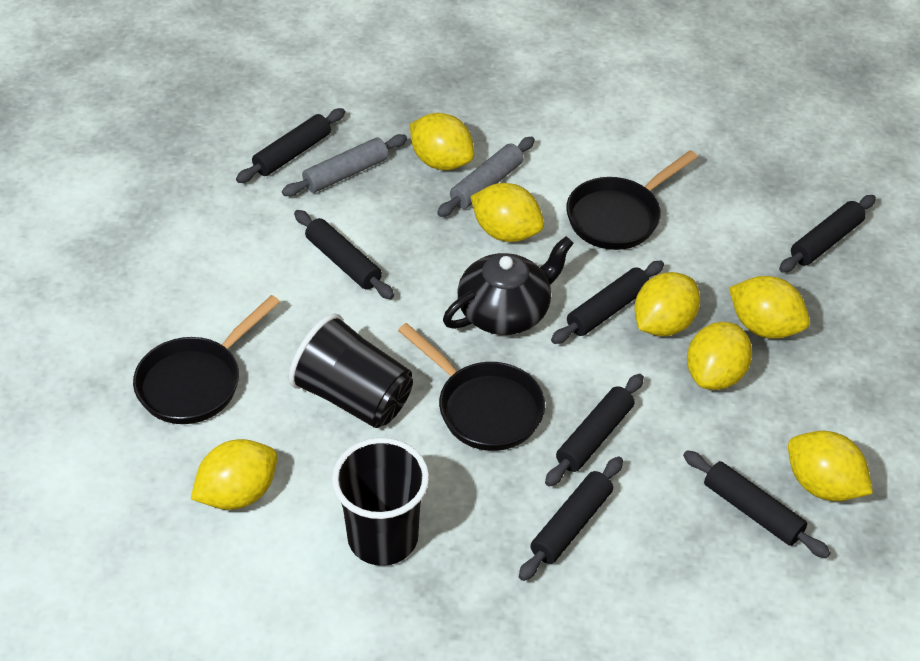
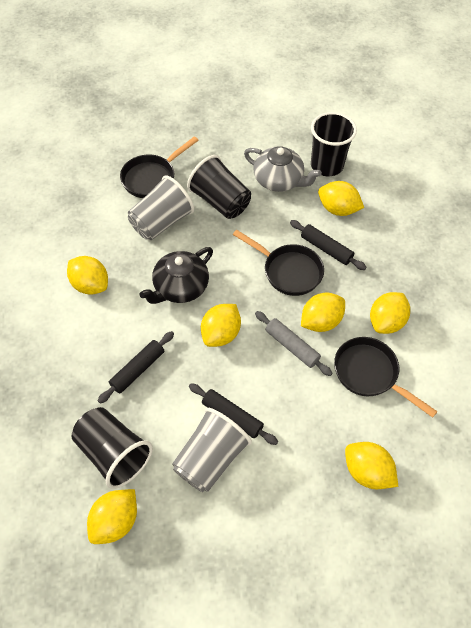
black cup: [289,313,413,428] [332,438,429,566] = 2 -> [71,407,153,489] [187,155,251,219] [311,112,357,176] = 3
black rolling pin: [236,108,345,183] [294,210,394,299] [519,457,623,581] [545,374,644,487] [551,261,664,344] [683,450,831,558] [779,195,876,273] = 7 -> [98,331,174,404] [189,383,278,445] [290,220,367,270] = 3
grey cup: none = 0 -> [128,175,194,240] [172,408,252,492] = 2
grey rolling pin: [282,134,407,196] [437,137,535,217] = 2 -> [255,311,333,376] = 1
grey teapot: none = 0 -> [244,146,322,192] = 1

